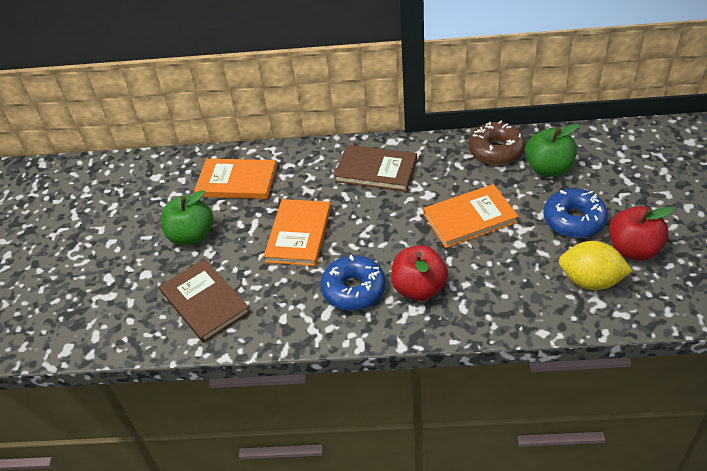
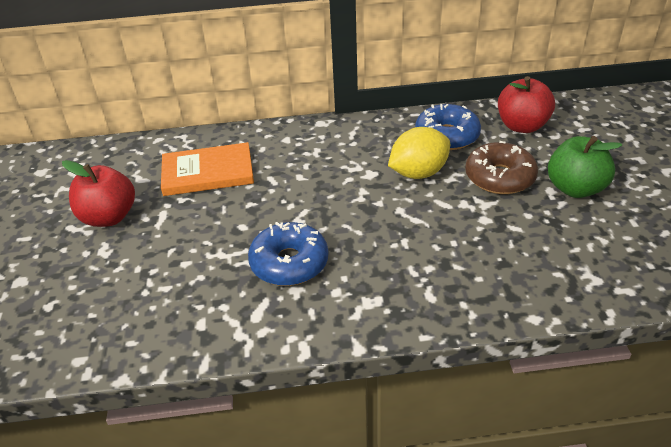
brown book: [159,259,250,343] [334,145,417,192] = 2 -> none = 0
green apple: [161,190,213,245] [525,123,579,177] = 2 -> [548,136,622,198] = 1
orange book: [194,159,277,199] [264,199,331,266] [423,184,519,248] = 3 -> [161,142,254,196] = 1

